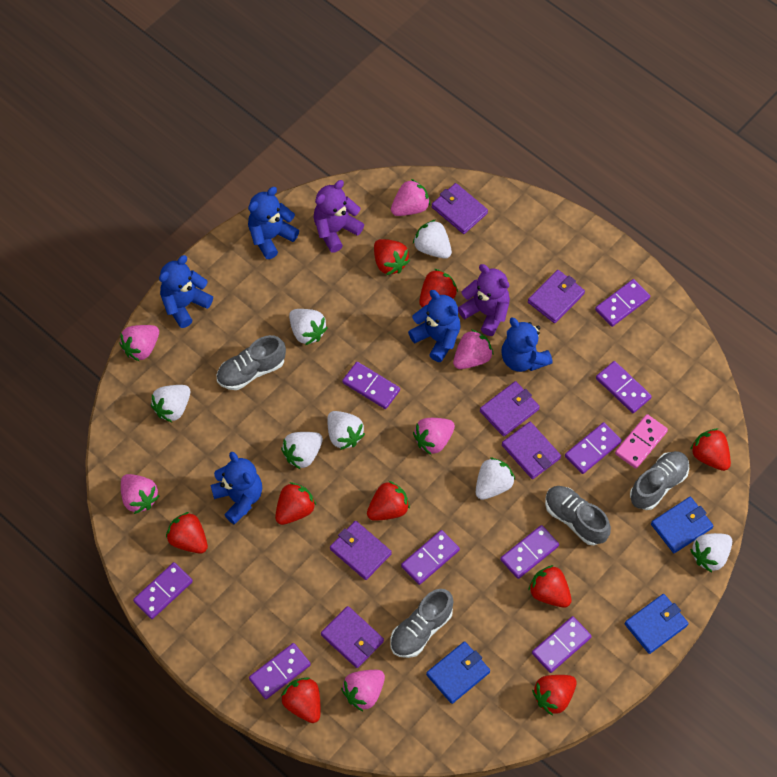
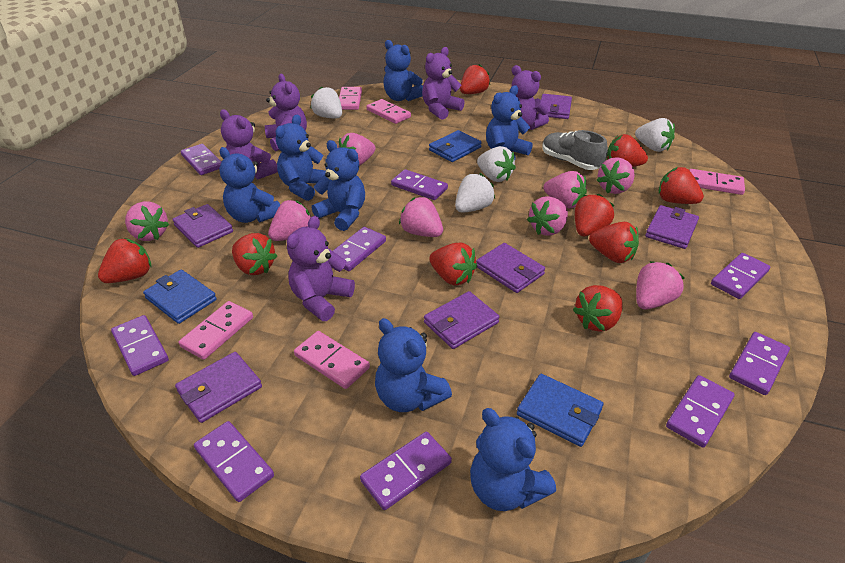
blue teddy bear: [159,255,213,328] [210,452,262,525] [248,187,299,259] [408,290,461,362] [501,317,553,372] = 5 -> [219,147,280,223] [276,115,326,201] [312,140,365,231] [375,318,452,412] [383,40,423,101] [470,408,556,511] [486,85,532,160] = 7
grey shoe: [217,335,286,390] [390,589,453,658] [545,486,611,545] [630,451,689,510] = 4 -> [542,130,608,170] = 1
pink domino: [615,414,668,469] = 1 -> [179,301,253,360] [294,331,370,389] [339,87,362,110] [366,99,411,124] [689,169,745,195] = 5
pink strawberry: [120,325,159,362] [121,474,159,514] [341,670,385,711] [391,179,430,216] [413,418,455,455] [453,329,494,369] = 6 -> [125,201,169,241] [268,200,311,241] [338,133,376,166] [399,197,443,237] [527,196,568,236] [543,171,587,208] [597,157,635,194] [636,261,685,309] = 8
purple teddy bear: [313,180,364,253] [458,264,510,336] = 2 -> [220,109,278,180] [265,74,307,151] [287,216,355,321] [422,47,465,120] [511,65,549,130] = 5
white strawberry: [151,385,190,422] [281,432,323,470] [289,309,328,345] [327,411,365,450] [413,220,452,259] [476,457,515,500] [690,533,732,572] = 7 -> [310,86,342,119] [455,173,495,213] [477,146,516,182] [635,118,675,152] = 4

